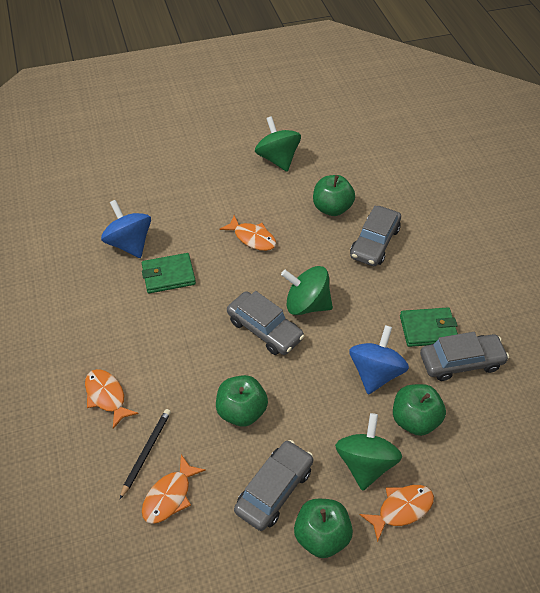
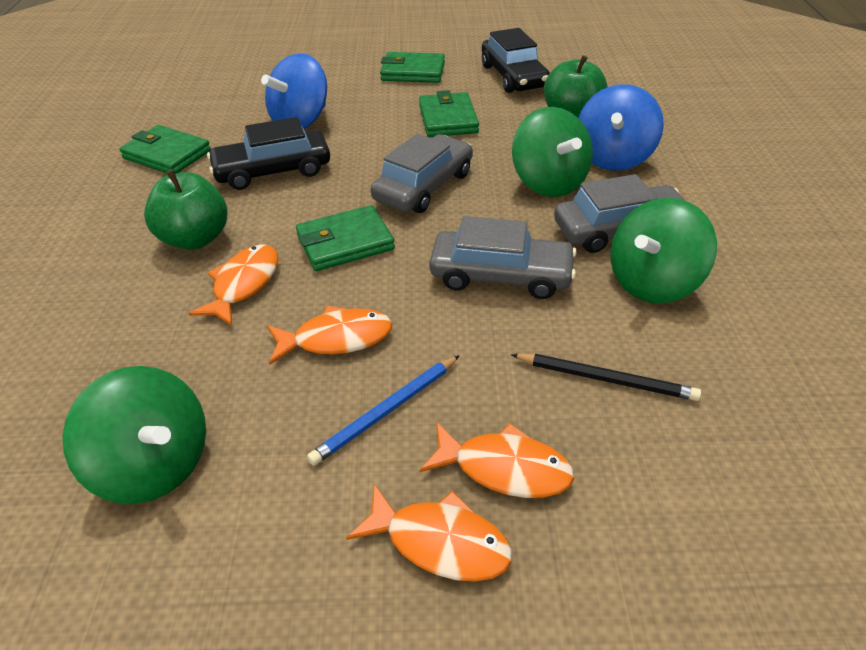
black car: none = 0 -> [207,117,330,190] [482,28,550,93] = 2
blue pencil: none = 0 -> [307,355,460,465] = 1
green apple: [216,375,268,427] [294,499,353,558] [313,175,355,216] [393,384,446,436] = 4 -> [144,170,227,250] [544,55,608,117] = 2
green wallet: [142,253,196,293] [400,307,458,347] = 2 -> [119,125,211,174] [296,205,395,271] [380,52,445,83] [419,90,479,137] = 4
grey car: [227,291,304,355] [234,440,313,531] [350,206,401,266] [420,332,509,381] = 4 -> [371,134,473,213] [429,216,577,299] [554,174,684,253] = 3

